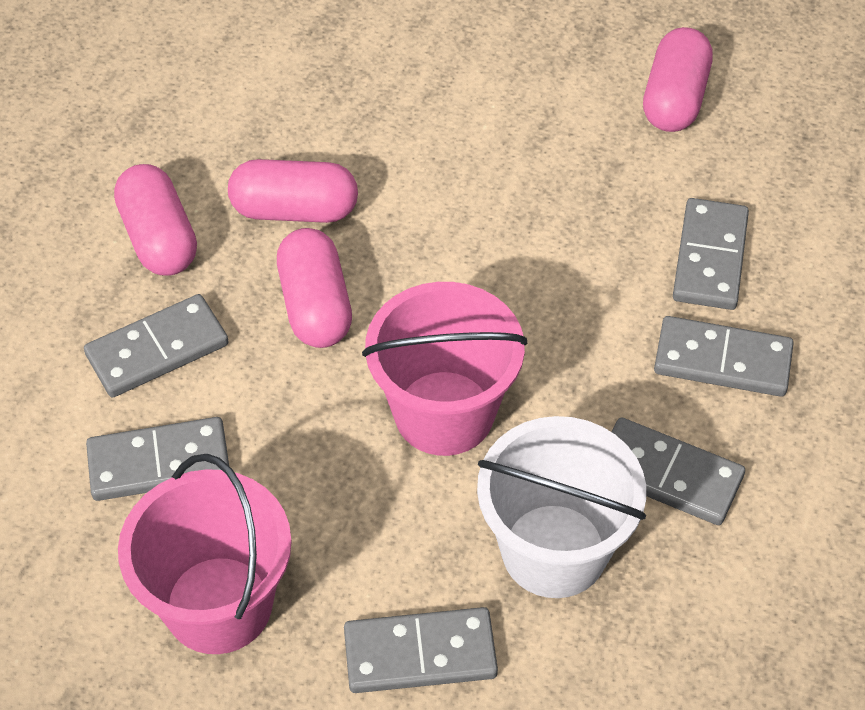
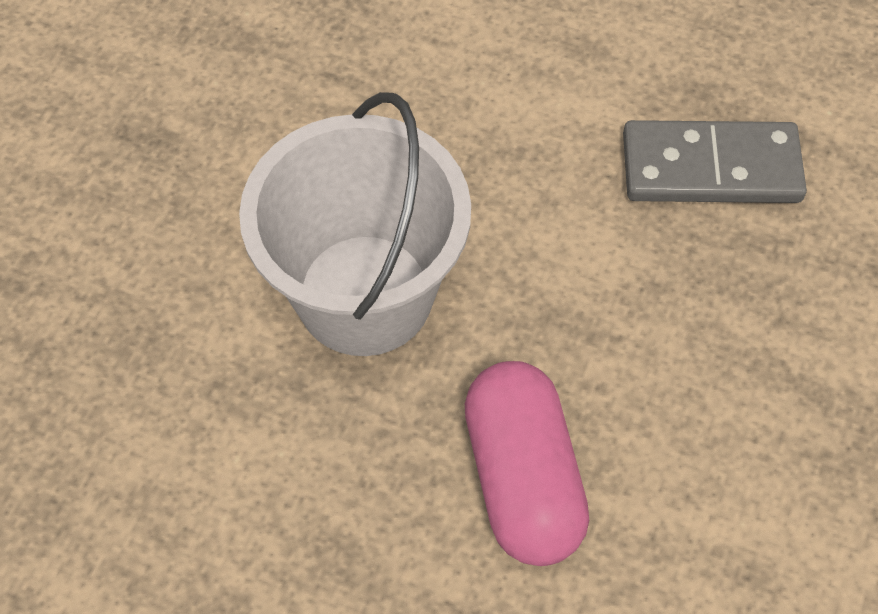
grey domino: [84,294,229,398] [86,417,229,501] [344,607,498,693] [611,418,745,525] [654,316,794,397] [673,198,749,310] = 6 -> [623,120,807,203] = 1
pink bucket: [118,454,292,654] [362,282,527,456] = 2 -> none = 0
pink capsule: [114,164,197,276] [228,159,358,223] [277,228,352,348] [643,27,713,132] = 4 -> [465,361,589,566] = 1

